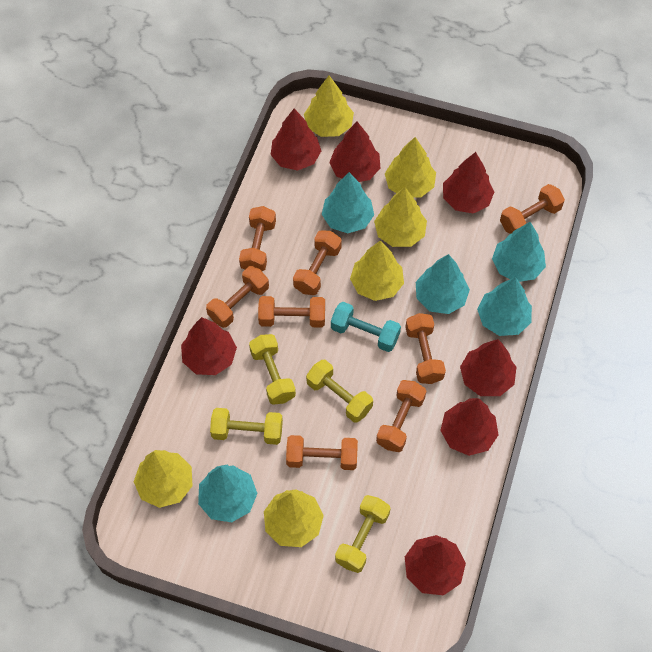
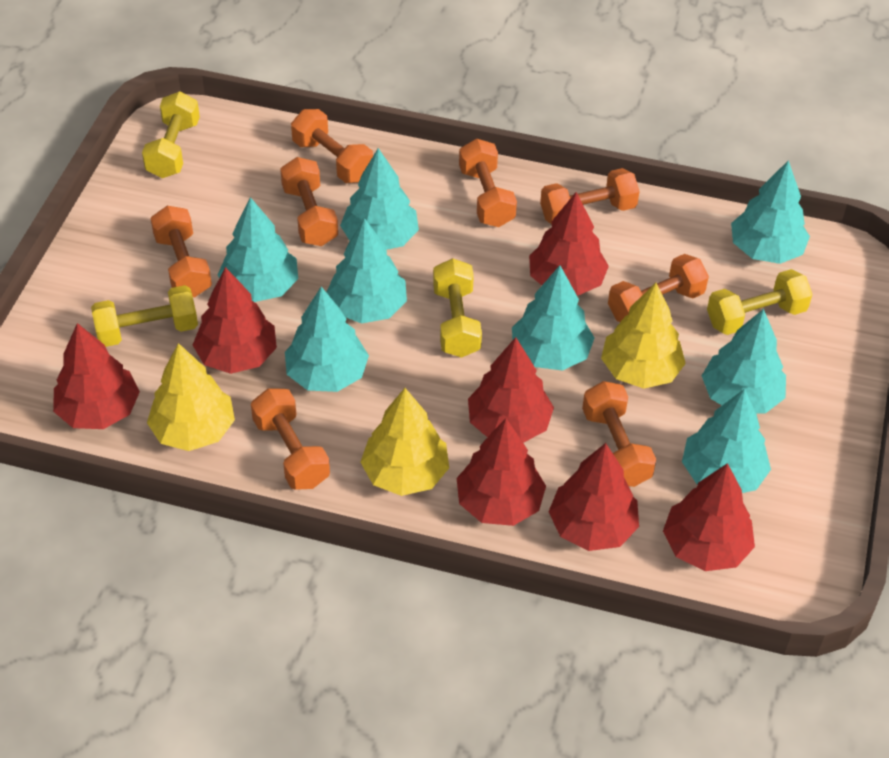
turquoise dumbbell: [331,302,401,352] = 1 -> none = 0
turquoise tree: [198,465,257,522] [322,172,374,233] [416,254,470,314] [477,277,532,336] [492,222,546,282] = 5 -> [218,197,298,302] [285,287,369,392] [326,218,407,324] [340,148,419,250] [512,265,594,371] [682,389,771,493] [702,309,786,414] [731,160,810,264] = 8
yellow tree: [134,450,192,508] [264,489,324,547] [304,76,354,137] [350,241,404,301] [374,187,427,247] [385,137,436,198] = 6 -> [147,343,235,451] [361,388,449,496] [601,283,686,389] = 3

